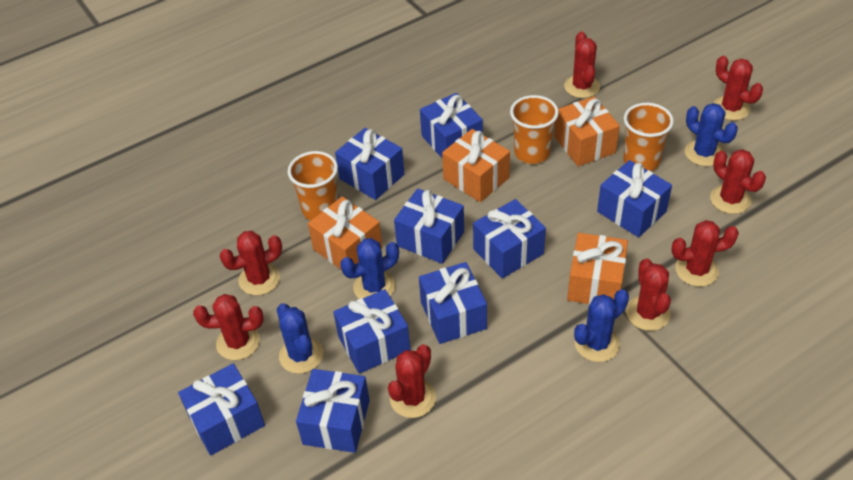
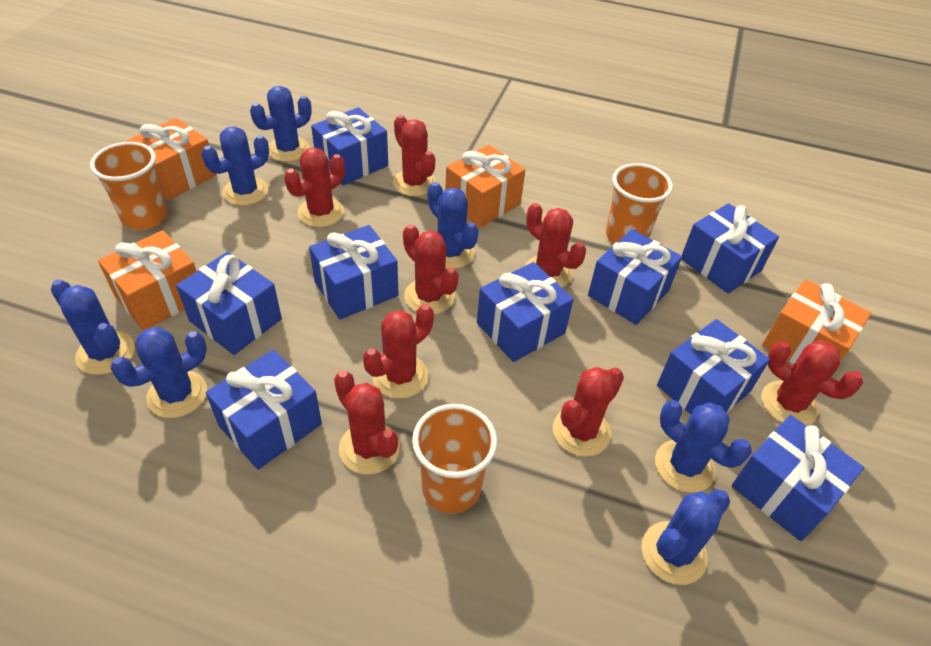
blue cactus: [277,303,323,374] [340,238,399,299] [574,289,629,362] [685,103,738,166] = 4 -> [51,280,135,375] [110,327,207,418] [201,127,269,206] [250,86,312,162] [427,182,479,269] [641,489,730,585] [655,400,752,493] = 7

